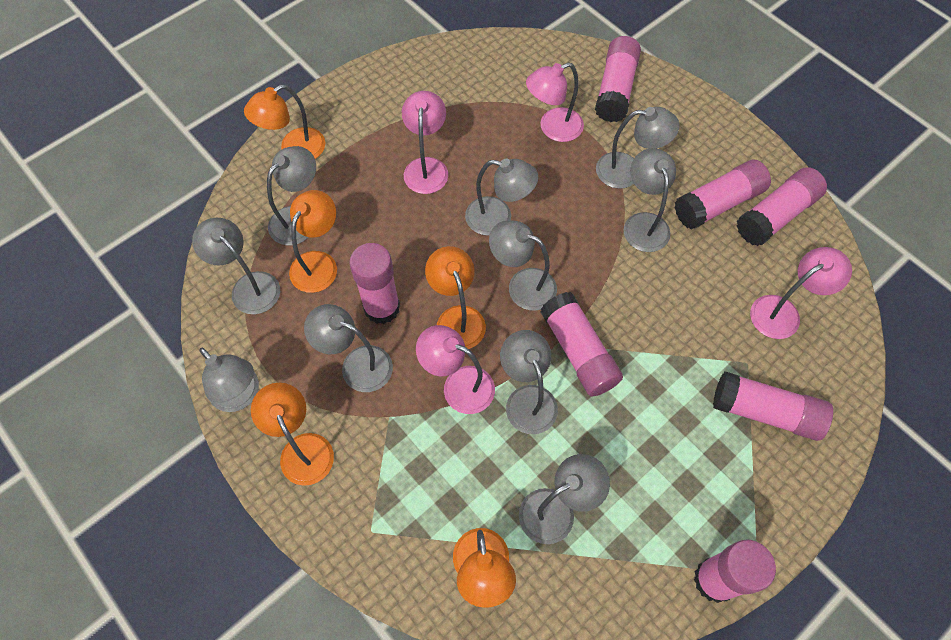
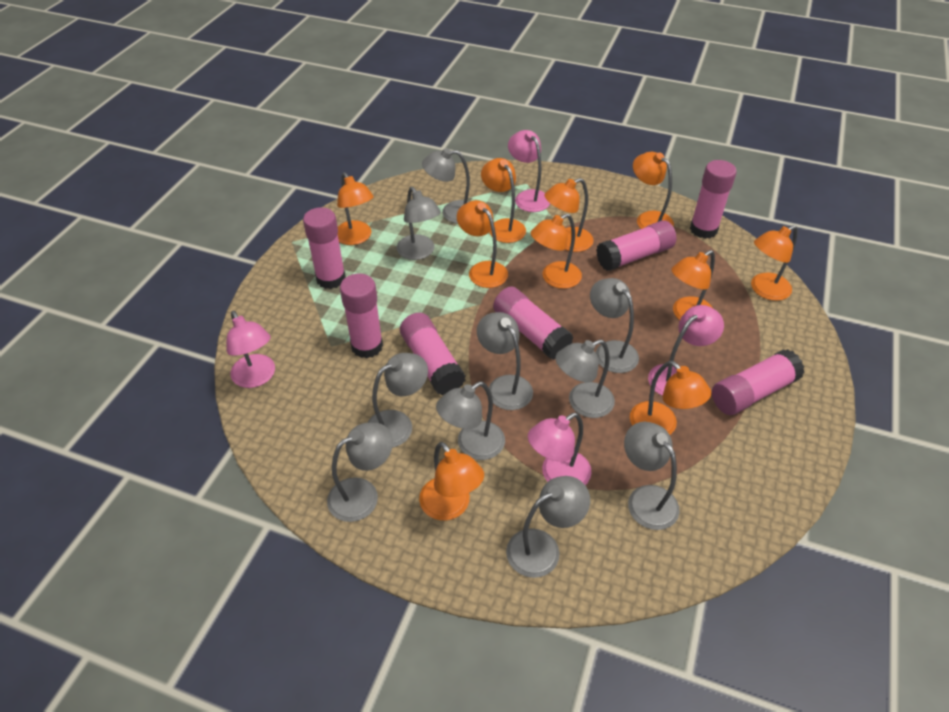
orange lamp: [244,85,325,159] [251,383,334,486] [289,190,337,293] [425,246,486,349] [453,528,516,608] = 5 -> [337,172,373,245] [419,442,484,521] [457,200,508,288] [481,158,526,243] [531,213,582,289] [545,178,594,252] [630,361,711,435] [633,152,674,229] [671,250,715,320] [751,225,798,301] = 10

